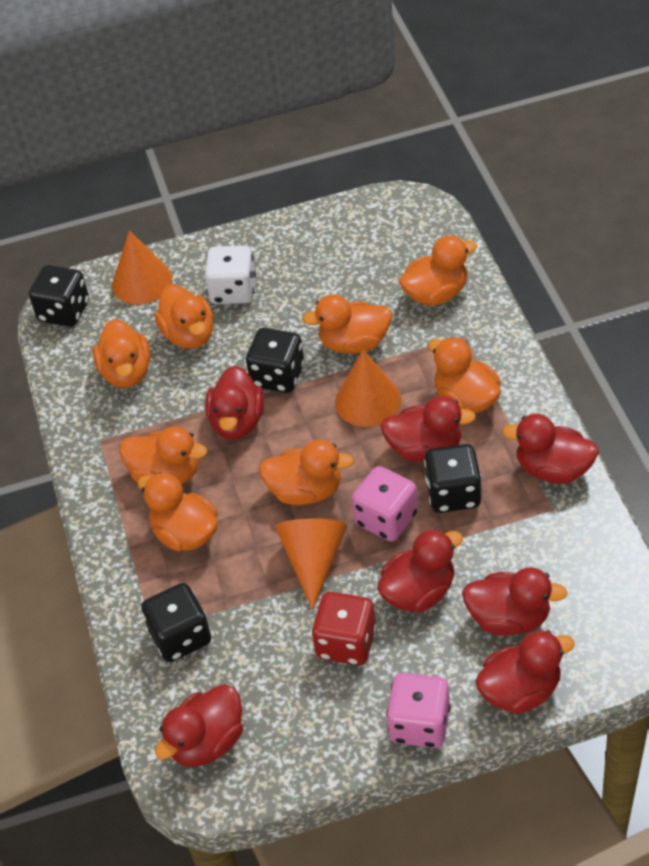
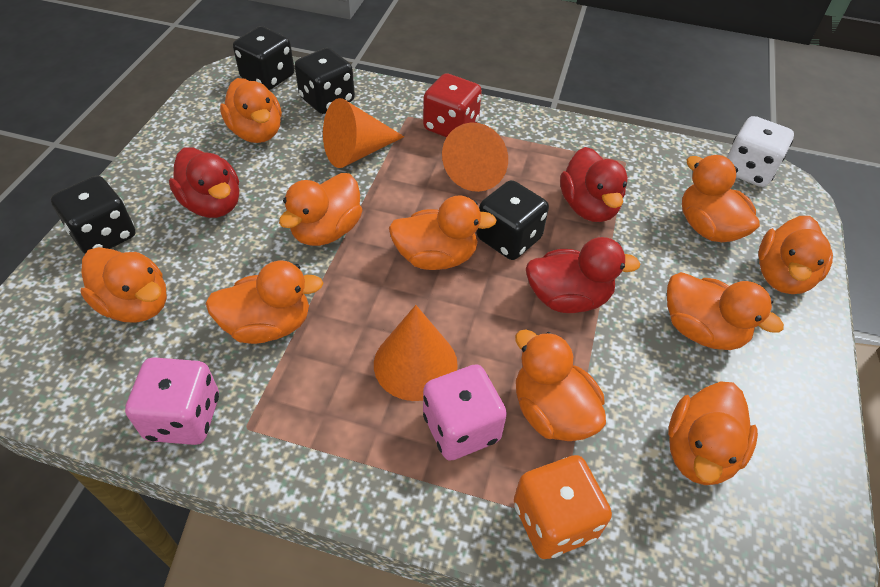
orange dice: none = 0 -> [514,455,612,559] = 1
orange duck: [93,319,151,388] [120,426,207,484] [137,472,218,551] [154,285,214,349] [259,439,354,505] [302,294,392,354] [399,235,477,306] [428,337,501,414] = 8 -> [80,247,167,323] [205,261,323,344] [220,78,282,143] [279,173,362,246] [389,195,497,270] [515,329,606,441] [667,272,784,350] [668,381,758,485] [682,155,760,242] [758,216,833,294] = 10
red duck: [155,684,243,767] [205,366,264,440] [377,529,463,612] [381,396,476,462] [462,567,568,636] [475,630,575,714] [502,414,599,484] = 7 -> [169,147,239,218] [526,237,641,313] [560,147,628,222] = 3

